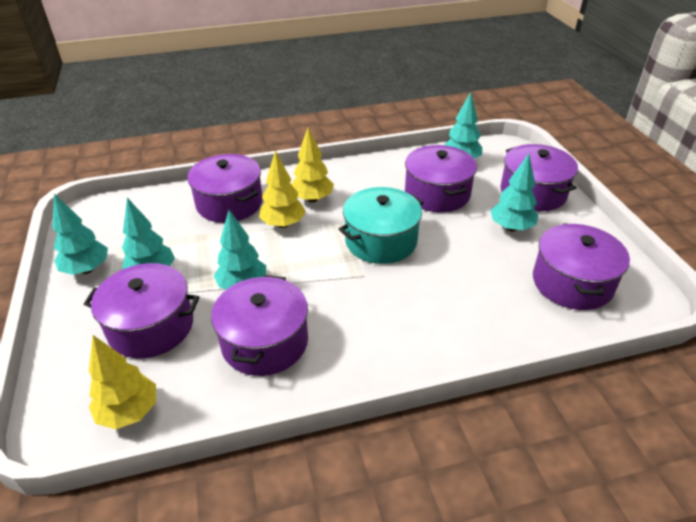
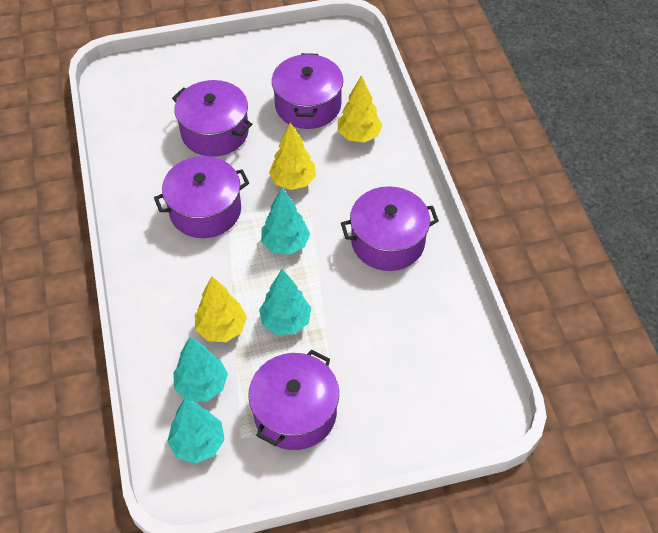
purple pot: [84,263,199,358] [187,154,263,223] [211,275,308,376] [405,145,477,212] [501,144,578,211] [533,223,630,310] = 6 -> [154,156,249,238] [172,80,252,157] [248,350,339,450] [272,53,343,129] [341,186,439,271] = 5
turquoise pot: [339,187,424,264] = 1 -> none = 0
turquoise tree: [53,194,108,275] [122,198,175,269] [214,210,266,290] [445,92,482,159] [490,154,539,232] = 5 -> [167,399,225,463] [173,337,228,401] [259,269,311,335] [261,188,310,255] = 4

